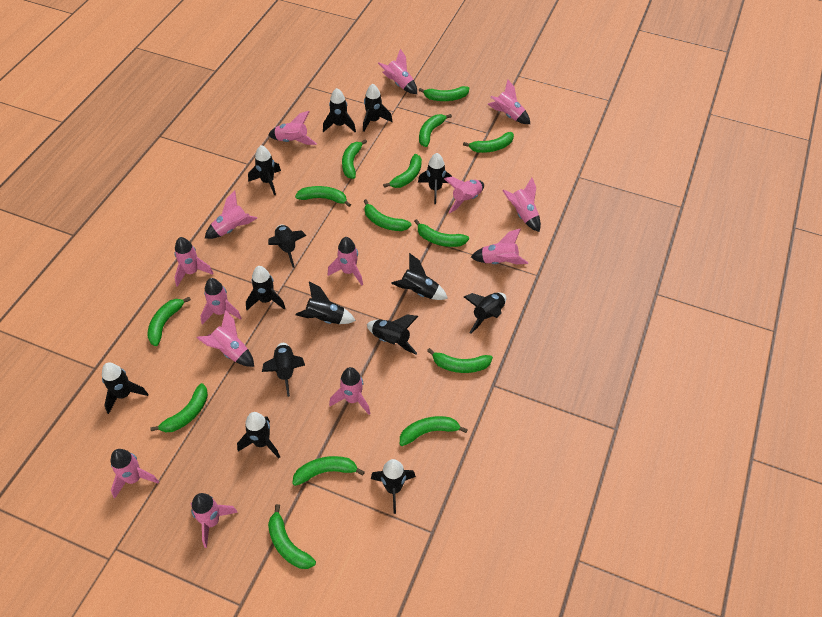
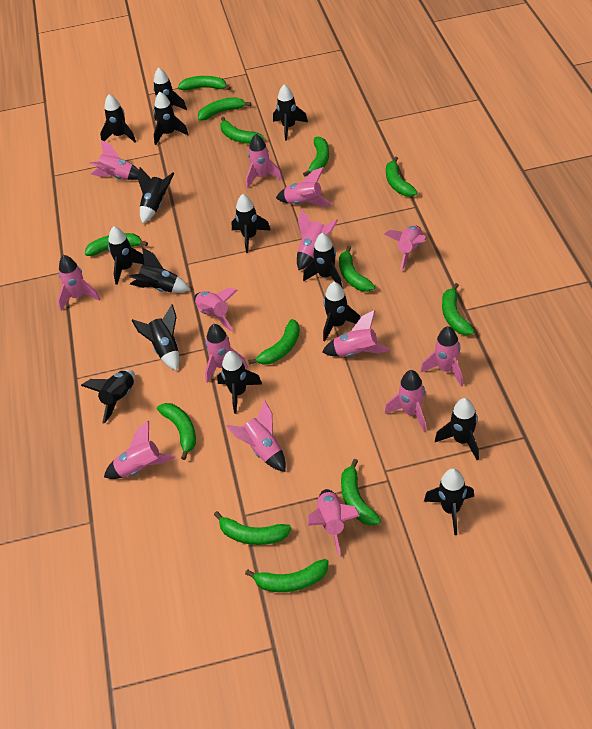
black rocket: [102,362,148,414] [237,412,280,458] [246,266,286,310] [248,145,281,195] [262,343,305,397] [268,225,306,268] [296,282,356,324] [323,88,356,132] [363,84,392,132] [367,314,418,354] [371,459,416,514] [391,253,448,300] [418,153,452,204] [464,293,506,333] = 14 -> [81,370,135,423] [100,94,136,142] [108,226,145,285] [129,247,190,293] [131,304,179,371] [137,167,174,223] [153,67,187,121] [154,92,189,145] [217,351,262,414] [231,194,271,253] [273,84,308,140] [303,233,342,287] [323,282,361,341] [424,468,474,535] [435,398,479,460] = 15
green banana: [147,297,191,346] [150,383,208,432] [268,504,316,569] [292,456,365,486] [295,186,351,207] [342,139,367,179] [364,199,412,231] [383,154,422,188] [400,416,468,446] [414,219,469,247] [419,86,469,101] [419,114,452,147] [427,348,493,373] [463,132,514,153] = 14 -> [85,233,148,256] [157,403,196,460] [178,76,231,90] [198,97,251,121] [214,511,292,545] [220,117,264,144] [245,559,329,592] [248,319,300,365] [303,137,329,176] [339,246,375,292] [341,459,381,526] [386,156,418,197] [442,283,474,335] = 13

